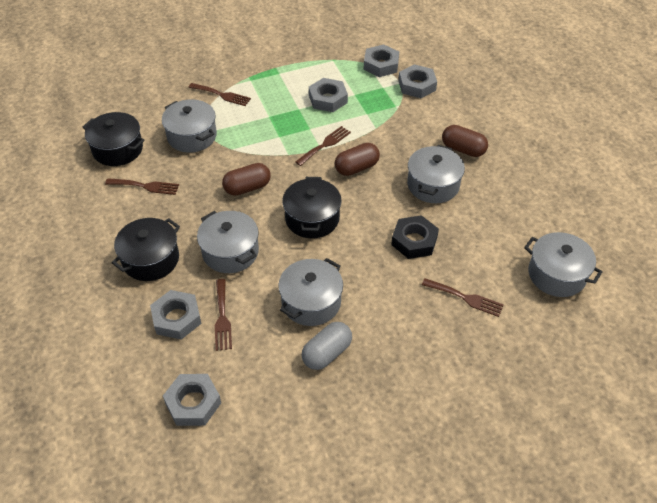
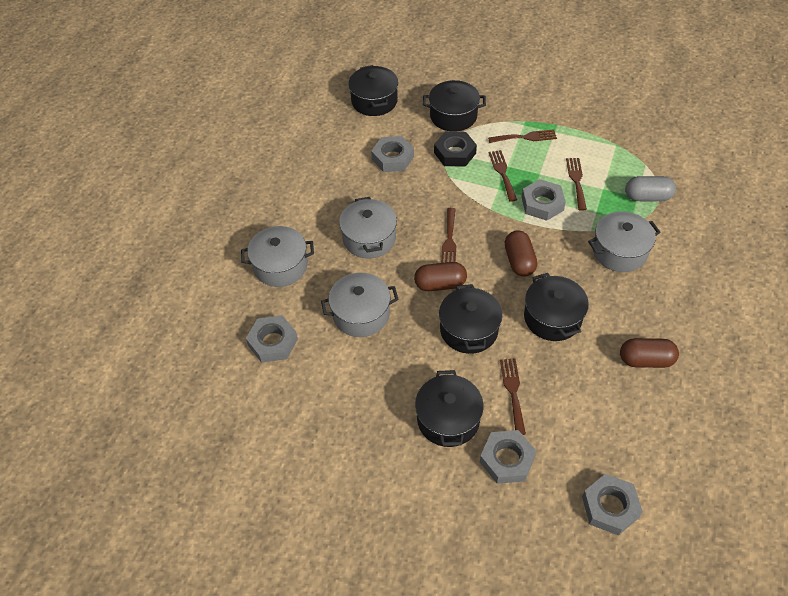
black pot: [83,112,145,166] [111,218,180,281] [282,177,341,238] = 3 -> [348,65,398,116] [415,370,484,447] [423,80,486,132] [439,284,502,354] [524,273,589,341] = 5
grey pot: [162,99,217,153] [197,211,259,273] [279,258,343,326] [407,145,465,203] [524,232,603,297] = 5 -> [241,226,314,287] [321,273,399,337] [339,197,397,258] [588,211,661,272] = 4

